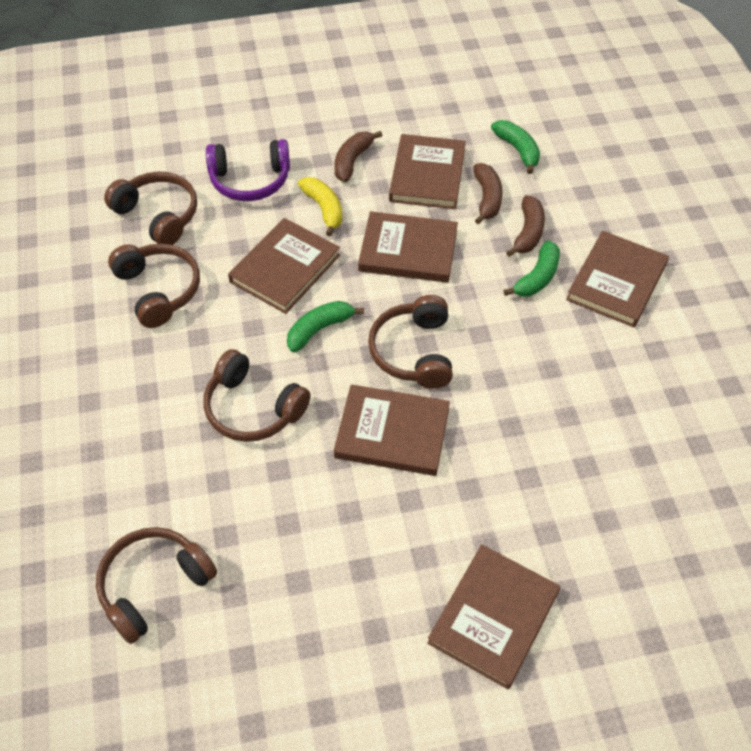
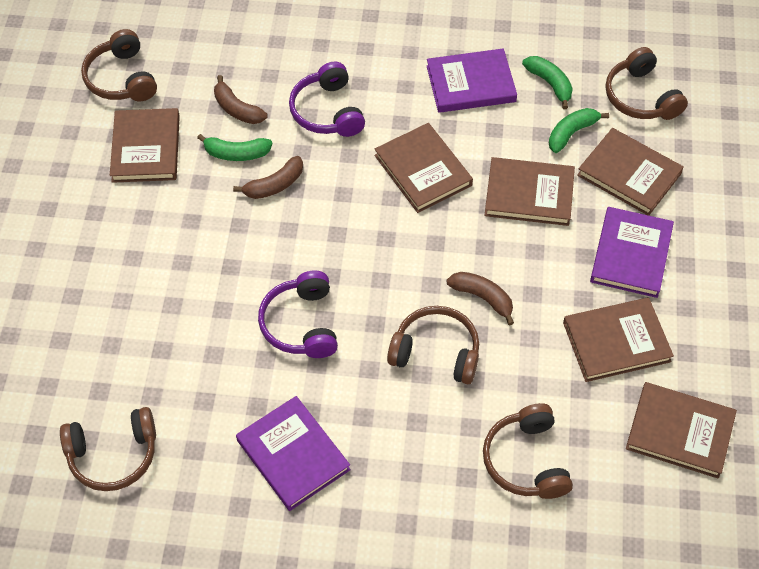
purple book: none = 0 -> [236,396,351,511] [427,48,517,113] [590,207,674,298] = 3
purple headphones: [206,139,290,201] = 1 -> [258,270,338,358] [289,62,365,137] = 2
yellow banana: [298,177,342,236] = 1 -> none = 0

